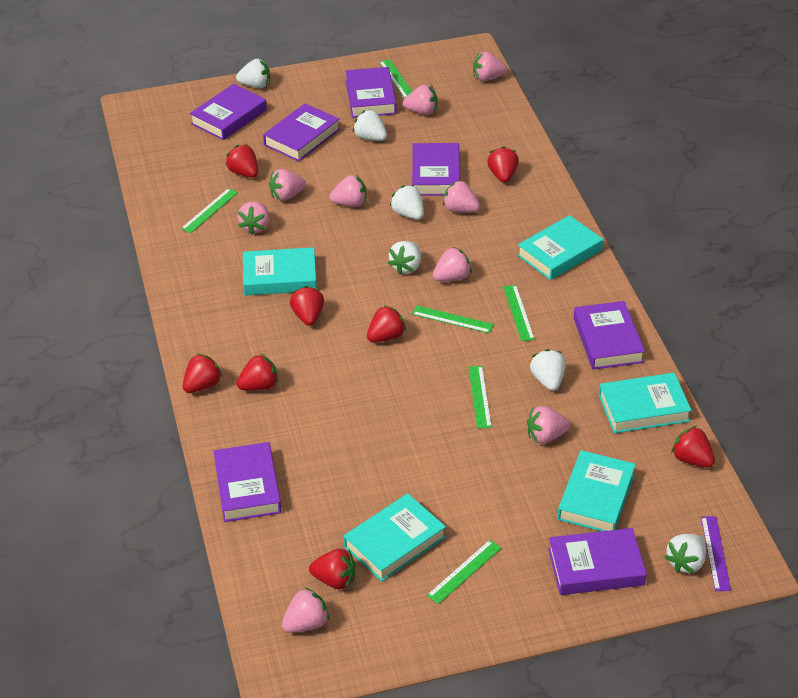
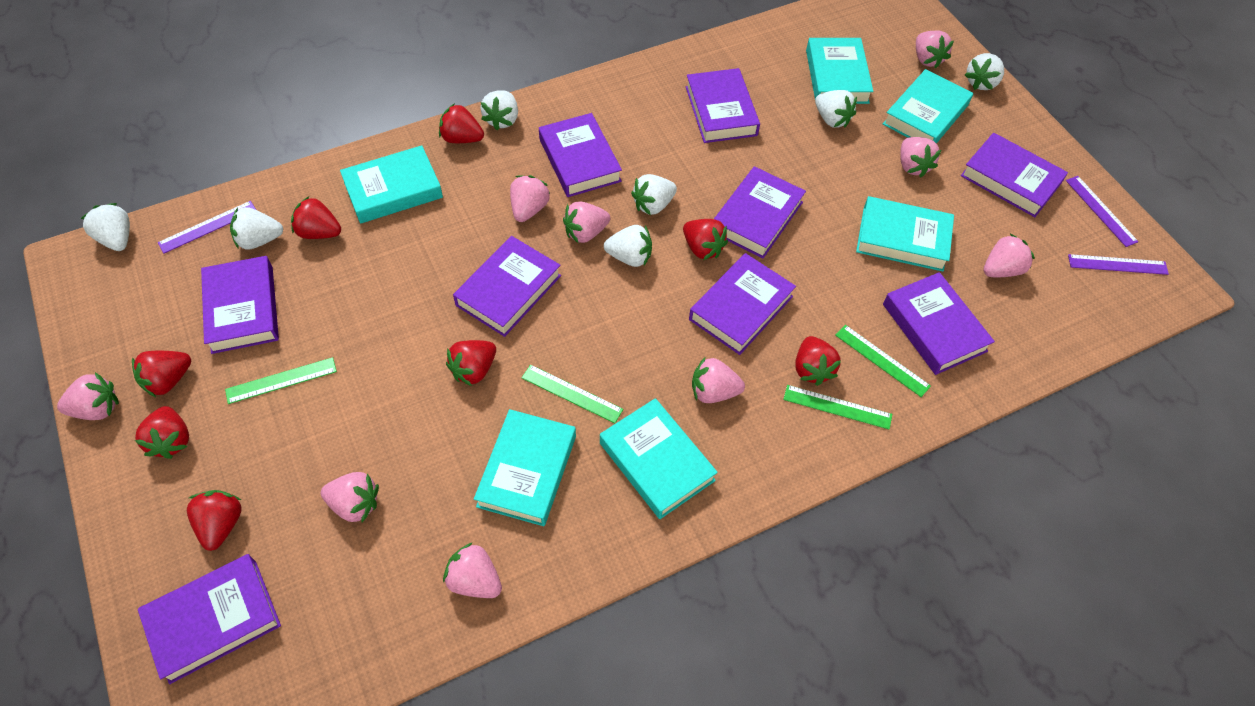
green ruler: [181,188,238,233] [379,59,413,99] [412,305,494,333] [427,540,501,604] [468,366,492,429] [503,285,535,341] = 6 -> [225,357,337,404] [521,365,623,423] [783,385,892,429] [835,325,931,397] = 4
purple book: [190,84,267,140] [214,442,282,522] [263,103,340,162] [345,67,397,118] [412,143,460,196] [548,528,647,595] [574,301,645,369] = 7 -> [138,554,281,684] [201,256,279,354] [453,236,561,337] [539,113,622,197] [686,68,760,143] [689,253,796,355] [714,166,806,258] [883,272,995,375] [961,133,1068,217] = 9
purple ruler: [701,516,731,591] = 1 -> [158,201,256,254] [1066,176,1139,247] [1068,254,1169,275] = 3
turquoise book: [243,247,317,296] [344,493,446,582] [517,215,603,280] [558,450,636,531] [599,373,692,433] = 5 -> [340,145,443,224] [474,409,576,526] [600,398,718,519] [806,38,873,104] [856,196,954,272] [883,69,973,144] = 6
white strawberry: [236,59,270,88] [353,109,387,141] [388,241,421,274] [390,185,424,220] [530,349,566,391] [665,534,706,574] = 6 -> [81,203,130,251] [230,207,283,250] [481,90,518,130] [604,225,652,267] [631,174,677,215] [815,90,857,128] [965,53,1004,90] = 7

